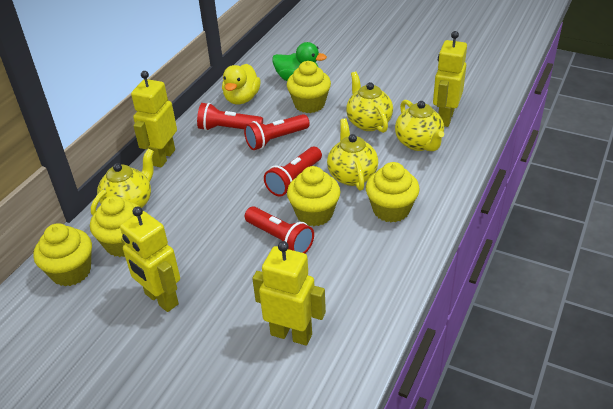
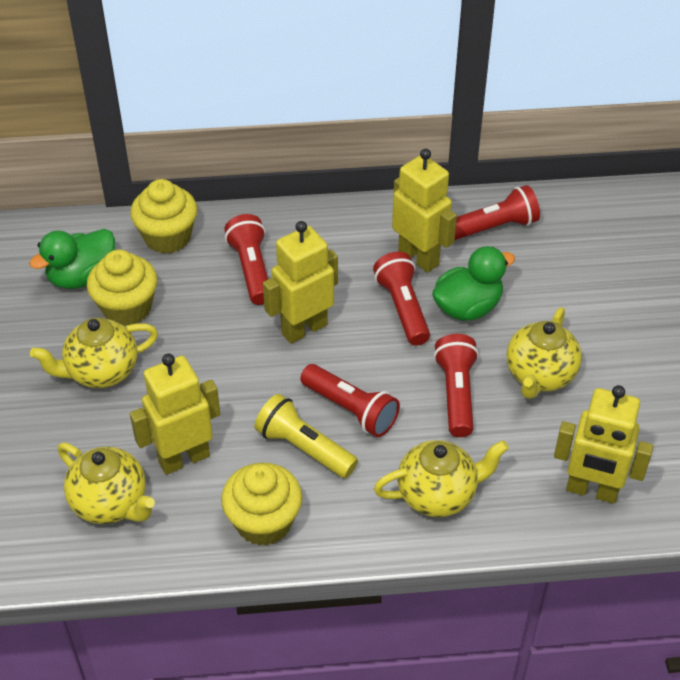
green duck: [272,42,327,81] = 1 -> [29,229,115,289] [432,246,515,321] = 2
red flashlight: [197,103,263,131] [244,114,310,150] [245,206,314,253] [264,147,322,196] = 4 -> [224,214,268,305] [300,364,400,437] [373,252,430,346] [433,334,479,437] [455,185,540,240] = 5
yellow cupcake: [33,223,92,286] [90,196,140,257] [287,61,331,113] [287,166,340,226] [366,162,420,222] = 5 -> [87,250,157,326] [130,179,197,254] [221,463,302,546] = 3
yellow duck: [222,64,261,104] = 1 -> none = 0
yellow flashlight: none = 0 -> [254,394,358,478] = 1

